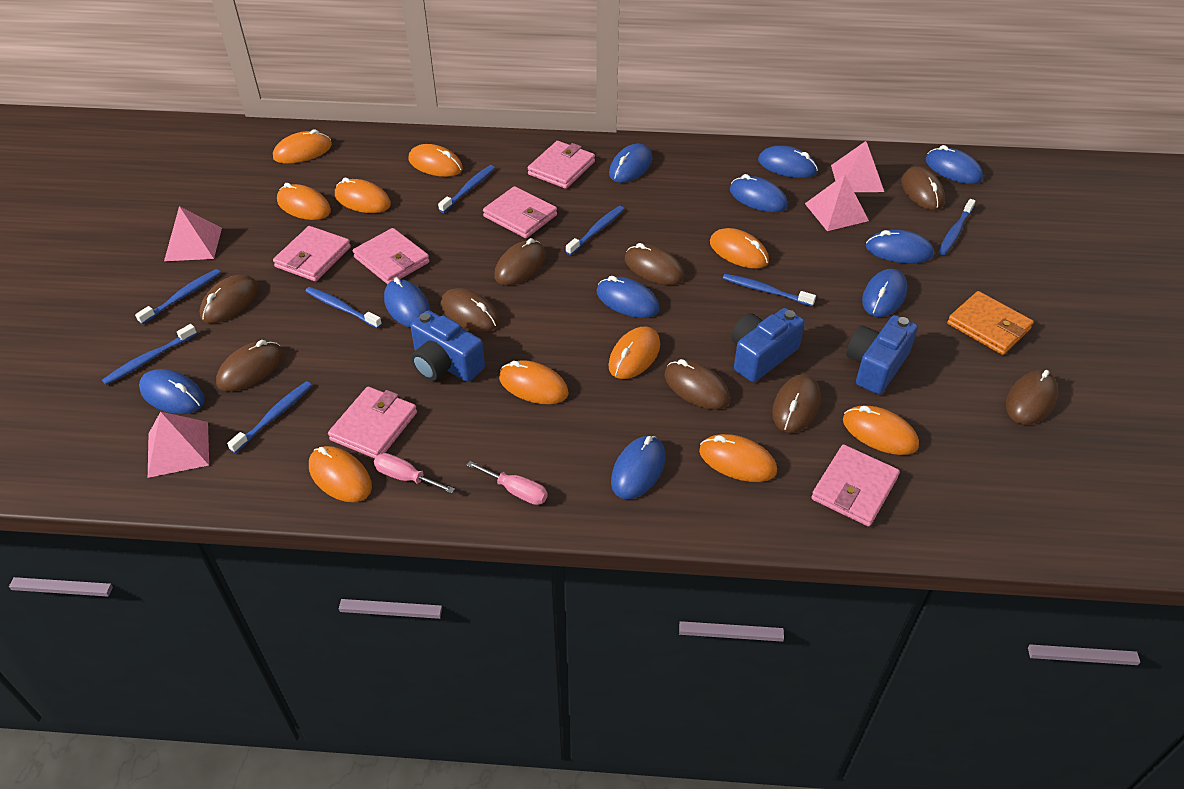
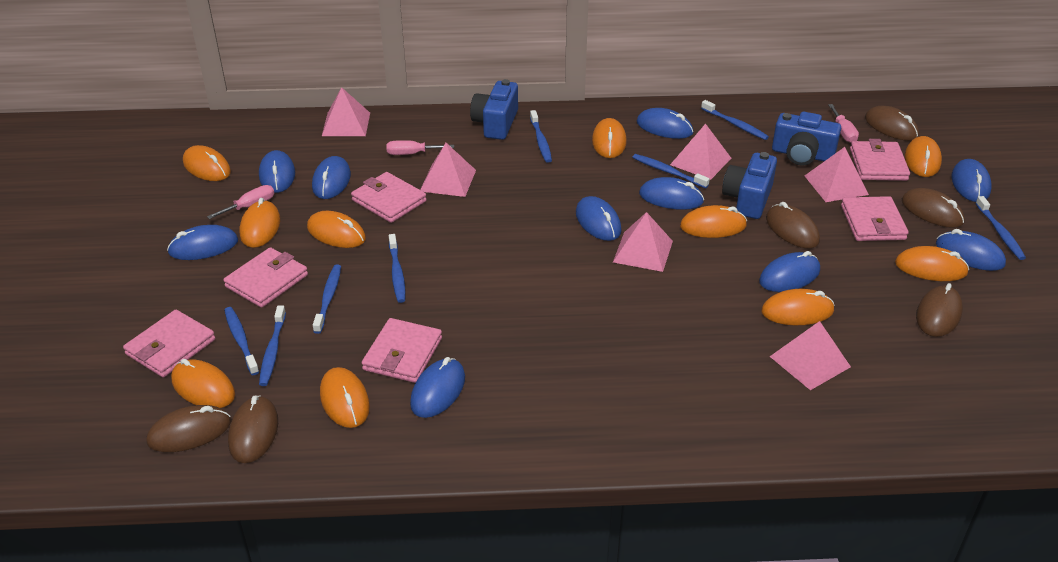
brown mouse: [200,275,258,323] [216,340,283,392] [441,288,499,332] [494,238,546,285] [625,243,684,285] [665,359,730,410] [772,374,821,433] [901,167,945,210] [1006,370,1058,425] = 9 -> [147,405,231,452] [228,395,278,463] [766,202,820,248] [865,106,919,141] [902,188,965,228] [916,283,963,337] = 6
orange wallet: [947,291,1034,355] = 1 -> none = 0
pink pyramid: [148,412,209,478] [164,206,222,261] [805,175,869,231] [831,141,884,192] = 4 -> [322,87,370,136] [420,143,476,197] [613,212,673,272] [670,124,731,180] [770,321,851,390] [805,147,869,202] = 6
pink screwdriver: [374,453,455,493] [467,461,548,505] = 2 -> [207,185,275,219] [386,140,454,155] [828,104,859,143] = 3

